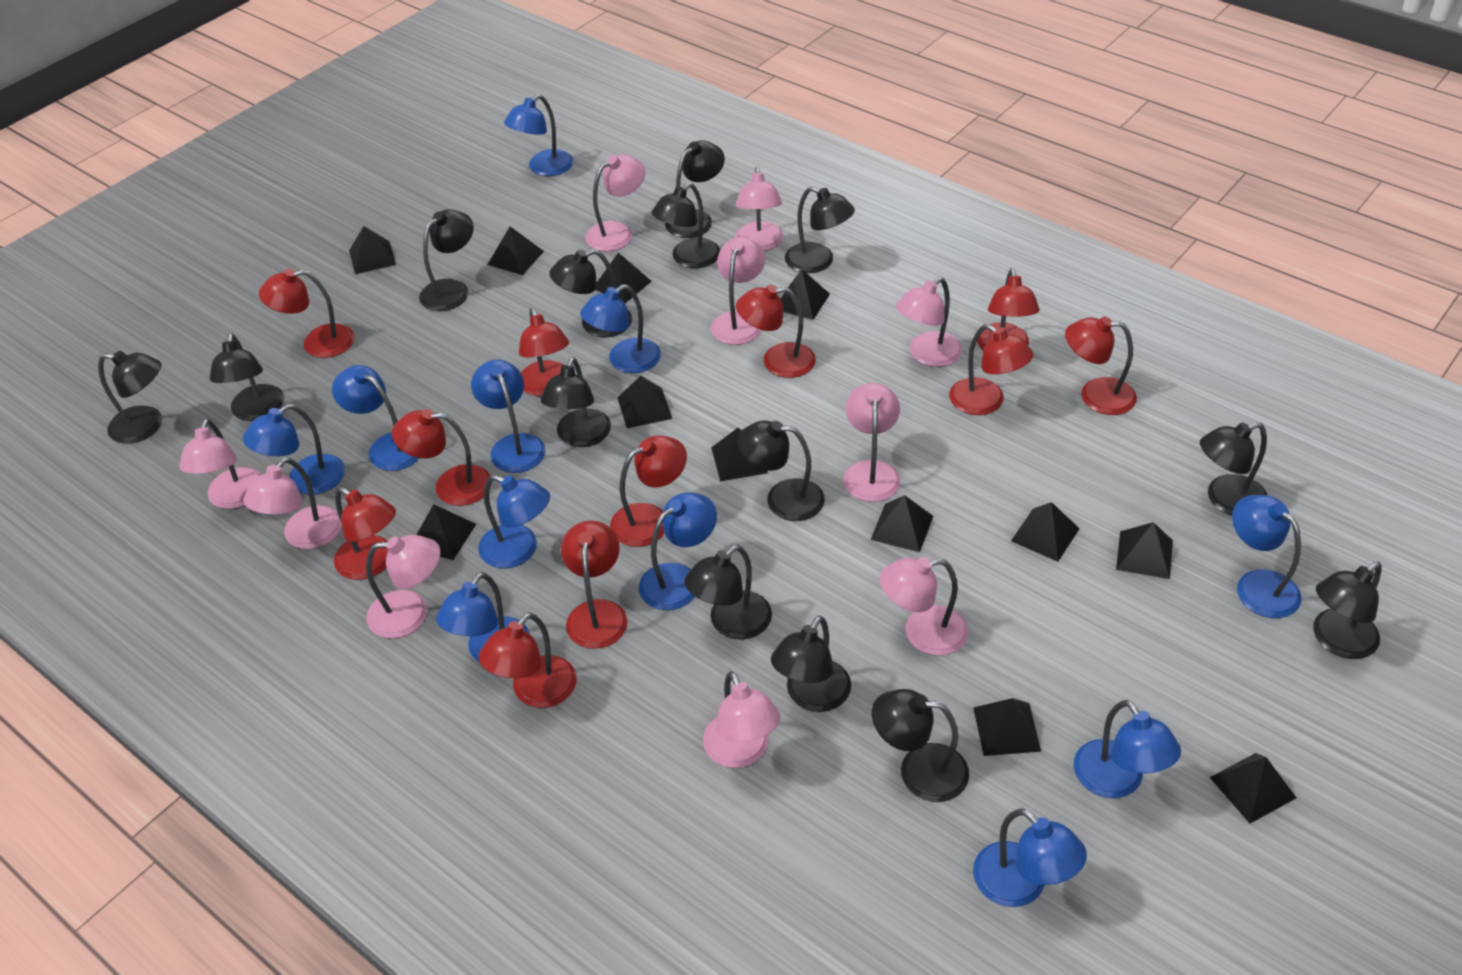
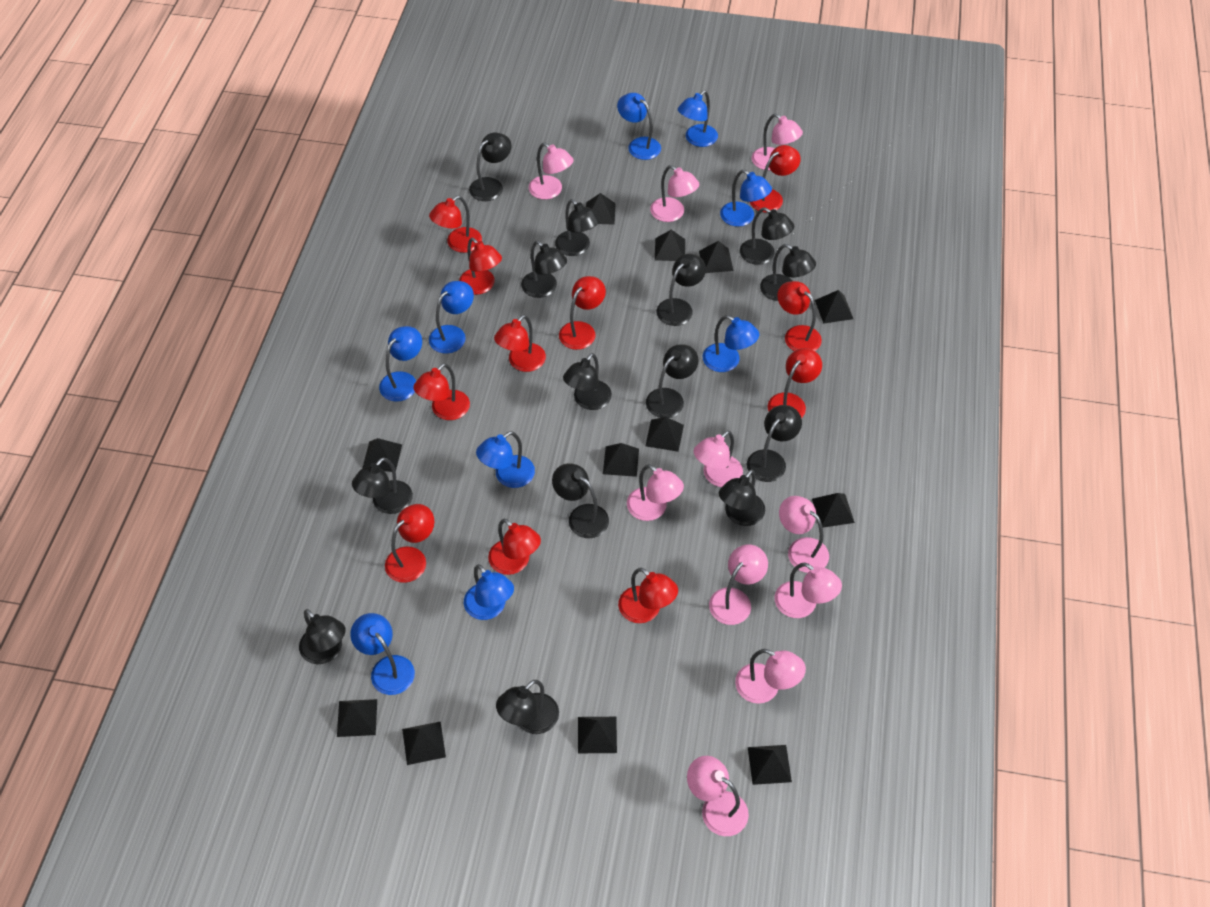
blue lamp: [243,404,345,494] [332,365,419,471] [436,572,530,662] [471,360,545,473] [478,475,550,568] [504,94,573,176] [580,284,661,373] [639,493,717,610] [973,808,1087,907] [1074,700,1181,798] [1232,495,1301,618] = 11 -> [350,613,415,695] [379,326,422,402] [429,281,474,354] [464,564,514,620] [476,431,535,488] [617,93,661,160] [678,91,718,147] [703,315,759,372] [720,170,772,227] = 9

